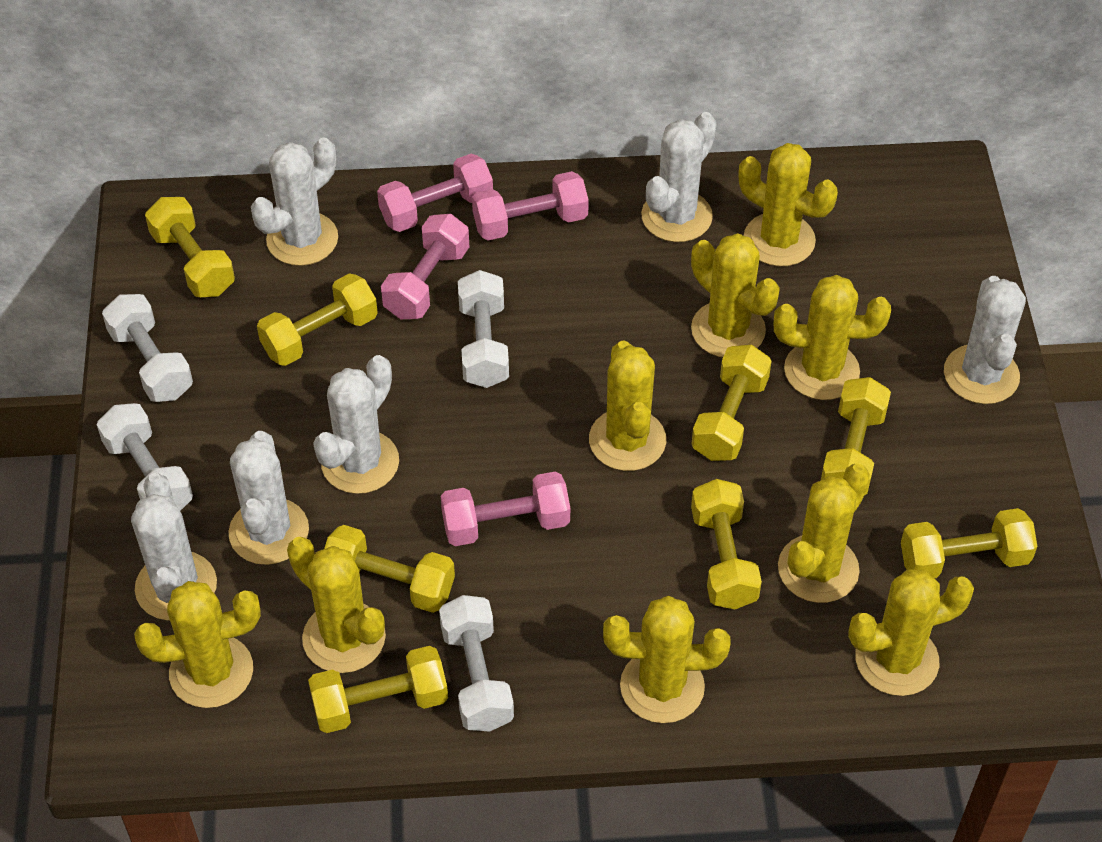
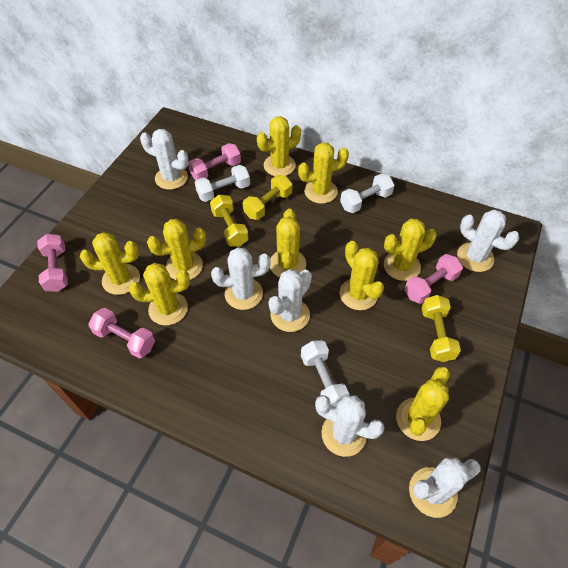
white dumbbell: [97,403,193,511] [102,294,193,402] [439,595,514,732] [458,270,509,388] = 4 -> [195,165,250,202] [301,340,350,407] [340,174,394,213] = 3
yellow dumbbell: [145,197,235,297] [257,274,378,366] [308,646,448,733] [324,525,455,613] [691,479,762,609] [692,345,772,461] [821,377,891,495] [901,508,1038,579] = 8 -> [210,195,249,247] [243,175,292,220] [421,295,461,362] = 3

